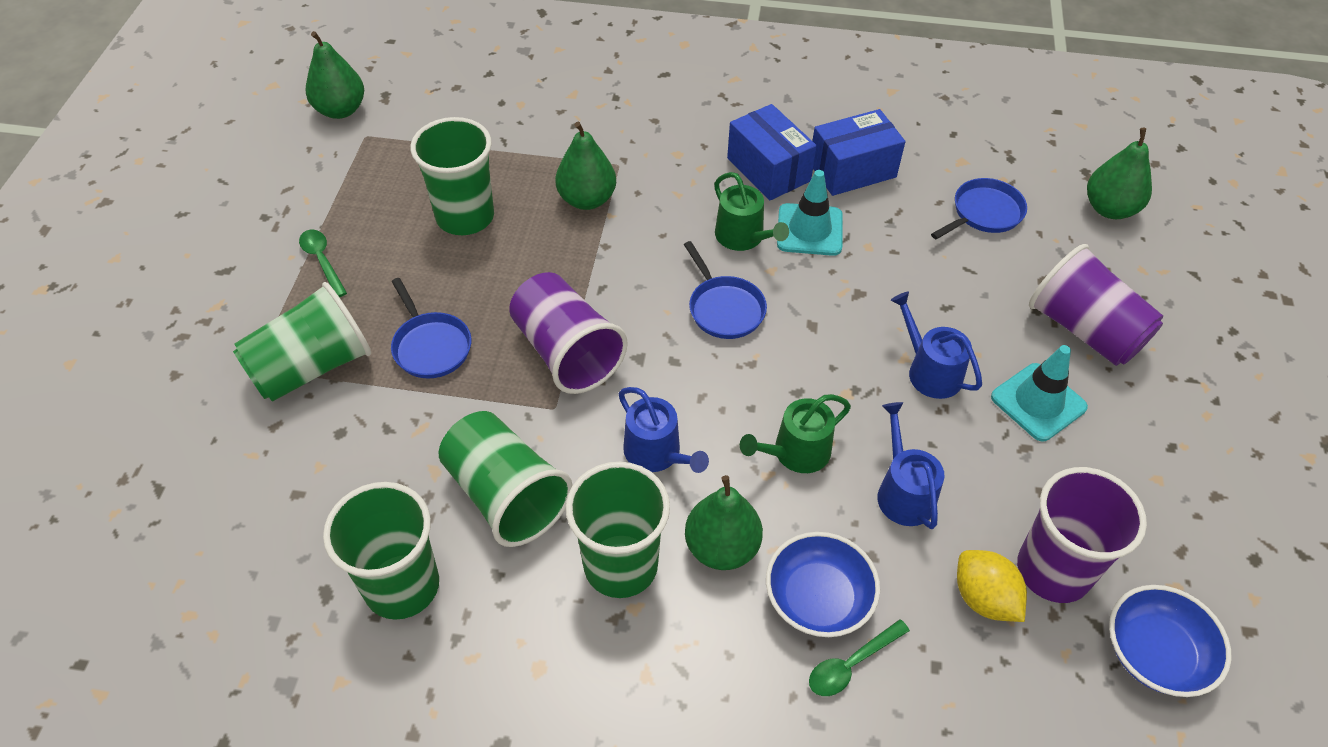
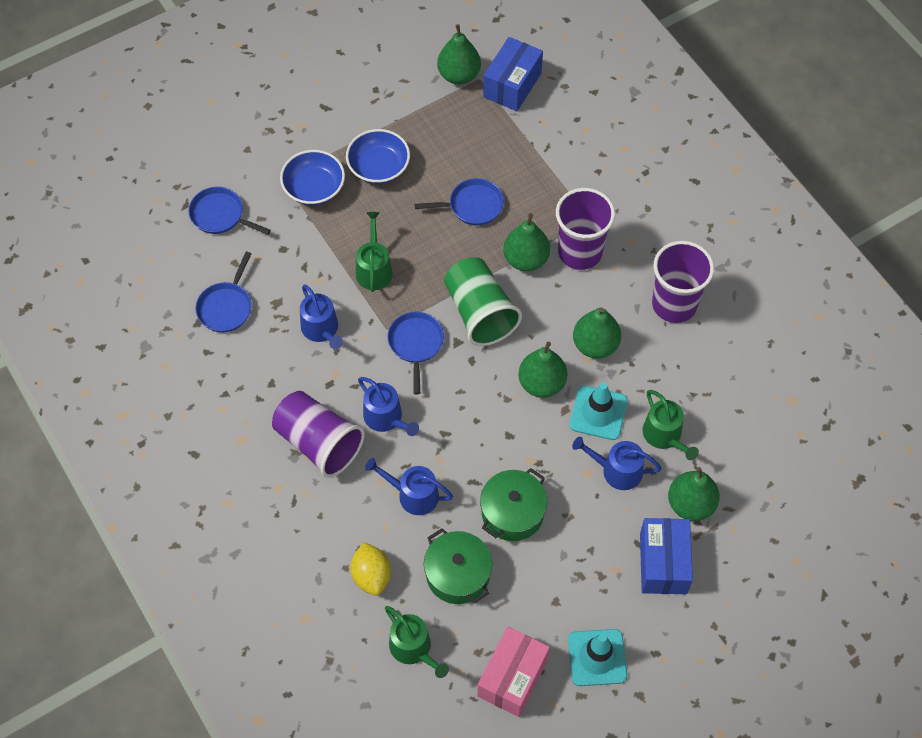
blue pan: [391,278,471,379] [684,241,767,339] [931,178,1027,239] = 3 -> [189,187,271,235] [195,252,252,332] [387,312,444,394] [415,178,504,225] = 4
blue watering can: [619,387,709,473] [878,402,944,529] [891,292,982,399] = 3 -> [300,284,343,349] [358,377,419,436] [365,458,453,515] [572,437,662,490] = 4
green cup: [233,282,371,402] [323,482,439,620] [411,117,494,235] [439,411,573,547] [566,462,670,598] = 5 -> [444,257,522,346] = 1
green pear: [306,31,364,119] [555,122,616,210] [685,475,763,570] [1087,128,1152,219] = 4 -> [437,24,481,84] [503,213,550,271] [518,342,567,398] [573,307,621,359] [668,467,720,521] = 5
green pot: none = 0 -> [424,528,492,604] [480,468,547,541] = 2
green spoon: [299,229,347,297] [809,619,910,696] = 2 -> none = 0
green watering can: [714,172,789,251] [740,394,851,473] = 2 -> [356,212,393,292] [385,606,449,678] [643,390,699,460] = 3
pink box: none = 0 -> [477,626,550,717] = 1

